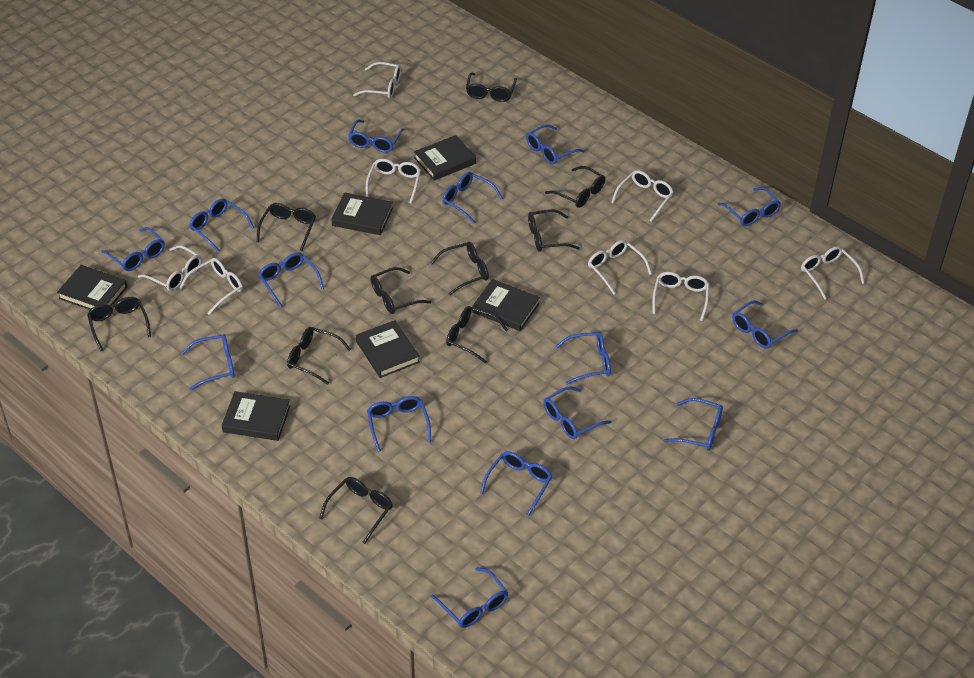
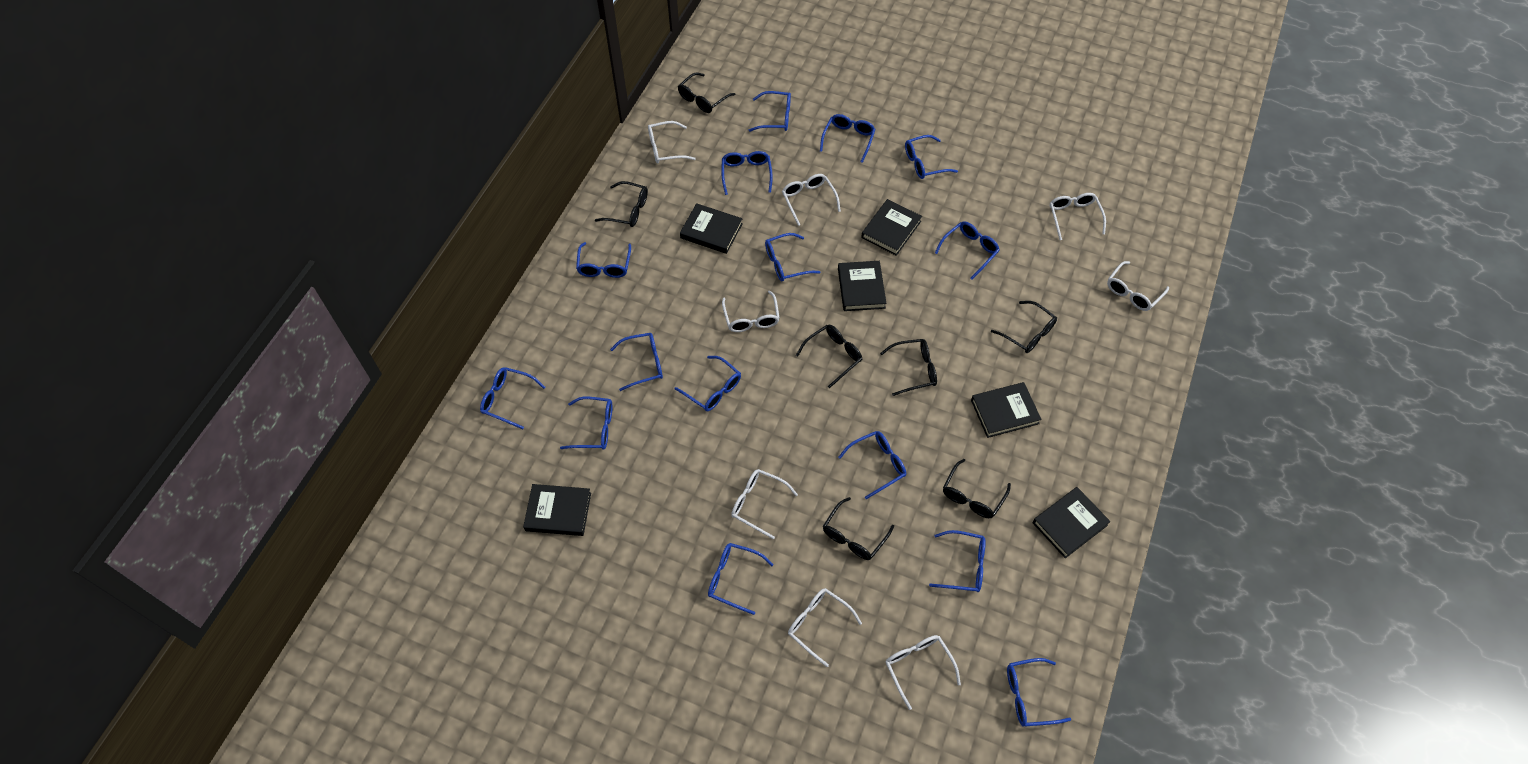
black glasses: [87,297,151,351] [257,203,316,251] [287,327,351,385] [319,477,393,544] [371,267,431,314] [431,242,489,295] [446,306,508,364] [466,73,517,102] [528,209,580,252] [545,166,605,208] = 10 -> [595,181,648,227] [678,72,735,113] [796,325,862,388] [823,497,894,560] [880,339,937,396] [943,459,1011,518] [991,301,1057,353] = 7

